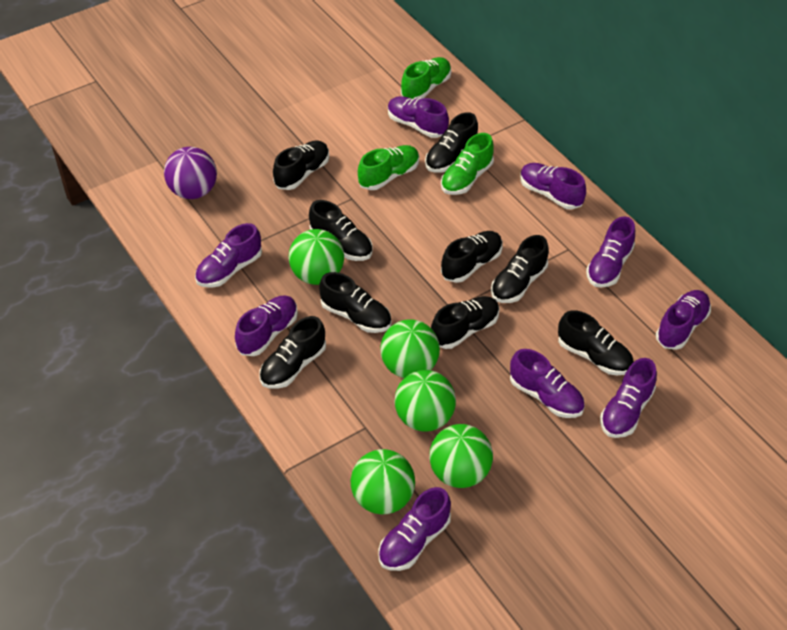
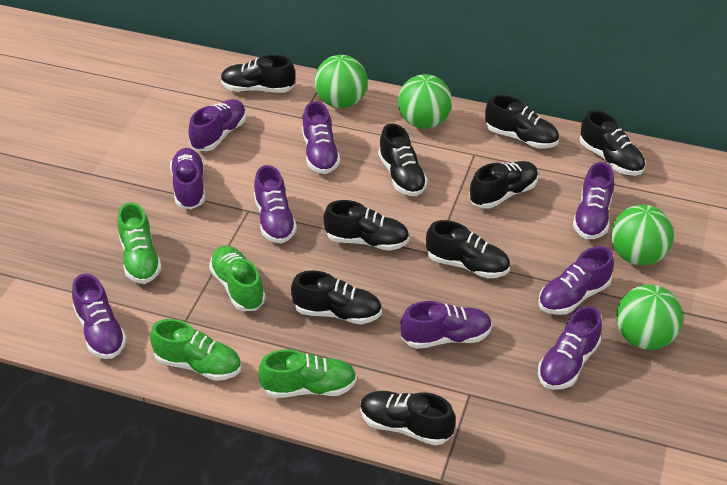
green ball: [289,229,344,285] [350,449,415,515] [380,319,440,378] [394,370,456,432] [429,424,493,488] = 5 -> [315,55,368,108] [398,74,452,129] [611,205,674,266] [616,285,683,350] = 4
green shoe: [358,145,419,190] [401,57,451,99] [441,133,494,195] = 3 -> [117,202,162,284] [150,319,242,381] [209,245,266,311] [258,349,357,398] = 4
purple ball: [164,147,217,199] = 1 -> none = 0

